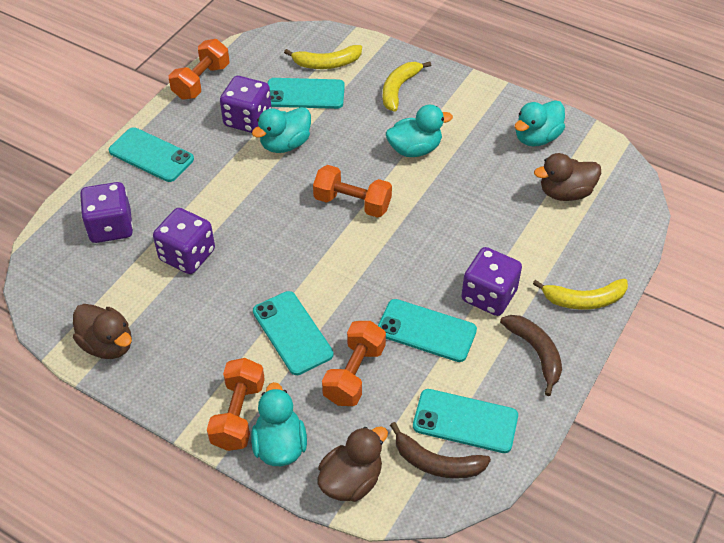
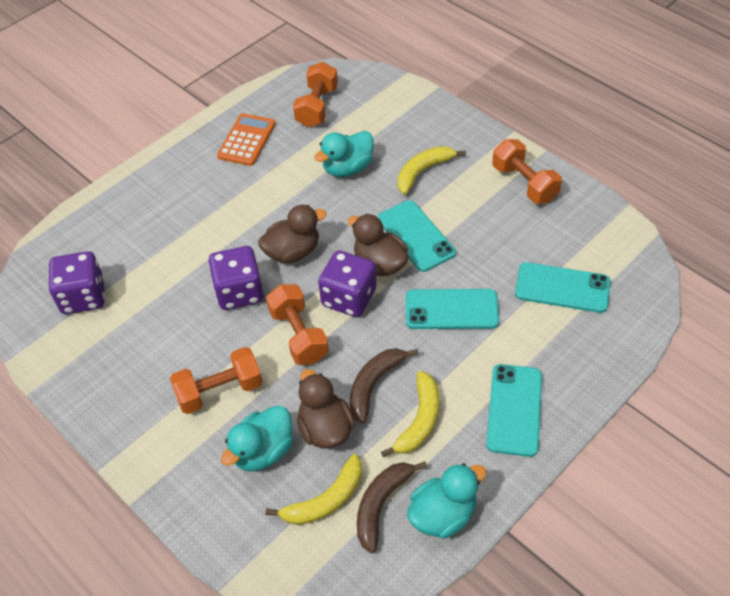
orange calculator: none = 0 -> [217,113,275,166] = 1
purple dice: [80,182,133,243] [153,208,215,274] [220,76,272,133] [461,247,522,316] = 4 -> [48,251,105,314] [209,246,264,310] [318,250,376,317] = 3
turquoise duck: [251,382,307,466] [252,107,311,153] [386,105,453,157] [515,100,565,146] = 4 -> [221,405,293,472] [314,131,374,177] [407,463,487,539] = 3
turquoise phone: [109,127,194,182] [253,291,333,375] [267,78,345,109] [378,299,477,362] [413,389,518,453] = 5 -> [378,200,456,272] [406,289,499,329] [486,364,542,457] [515,262,610,313] = 4

